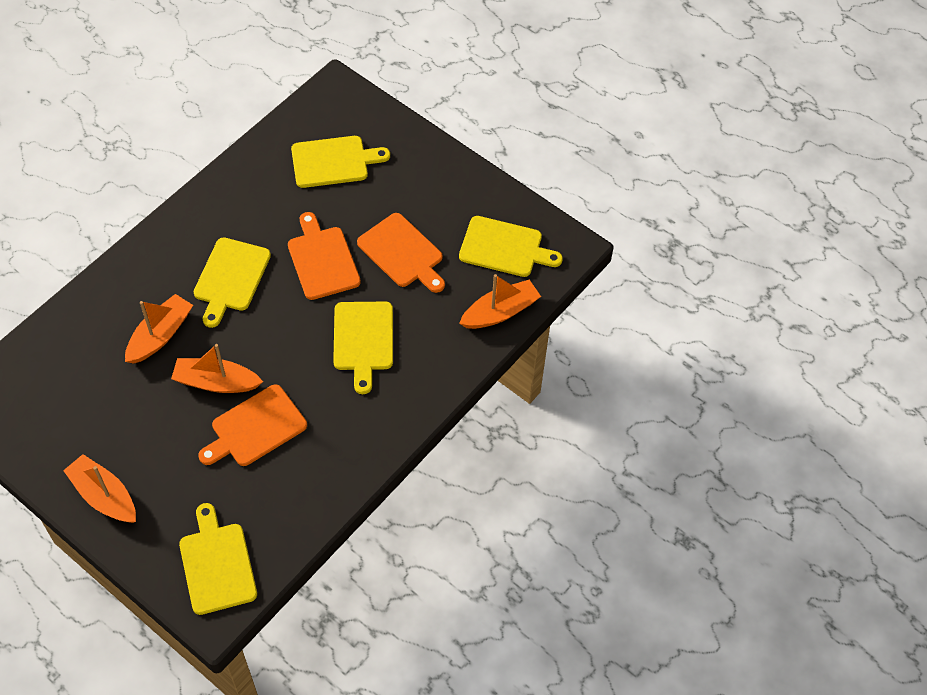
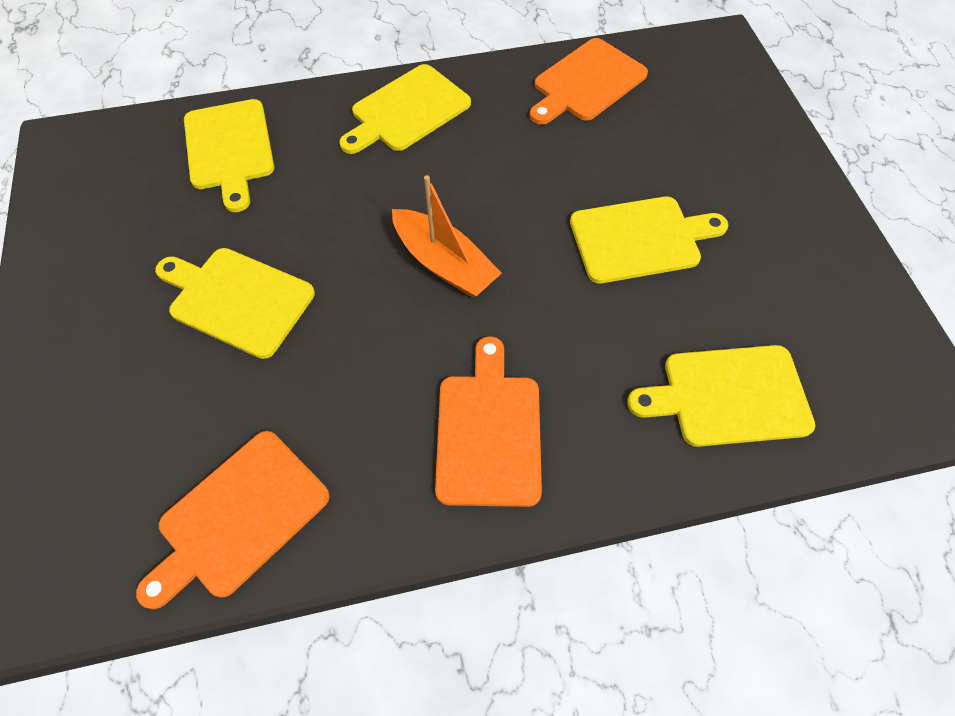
orange boat: [63,454,136,523] [125,294,193,364] [171,344,263,393] [459,274,541,329] = 4 -> [392,175,502,297] = 1

